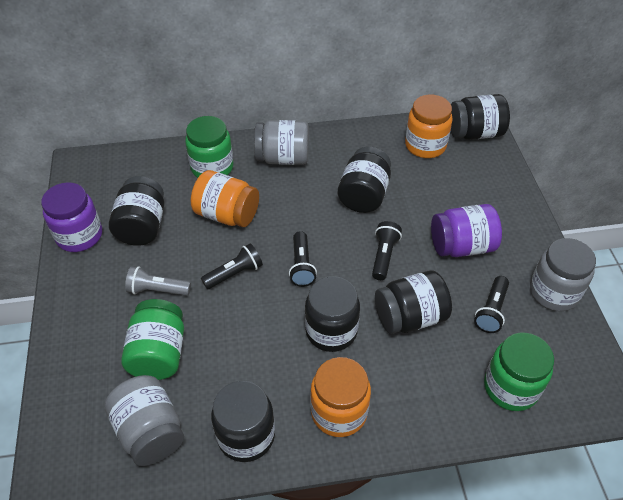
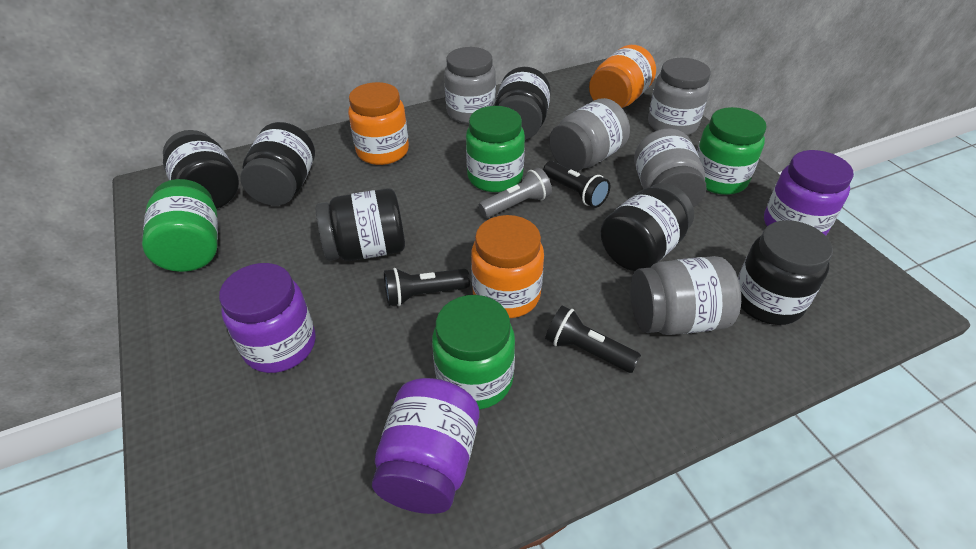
black flashlight: [201,243,263,289] [289,231,317,287] [372,221,402,280] [474,276,509,333] = 4 -> [384,268,470,306] [543,161,610,208] [545,306,641,373] = 3
green jar: [121,299,184,380] [185,116,234,178] [484,333,554,411] = 3 -> [142,179,218,272] [432,295,515,410] [466,106,525,192] [697,107,767,195] = 4
grey jar: [104,375,184,466] [254,120,309,165] [530,238,596,311] = 3 -> [444,47,496,124] [549,98,630,171] [631,256,741,335] [634,129,706,208] [648,58,711,135] = 5
purple jar: [41,182,102,252] [431,204,502,257] = 2 -> [219,263,316,373] [372,378,479,514] [764,150,854,236] = 3

